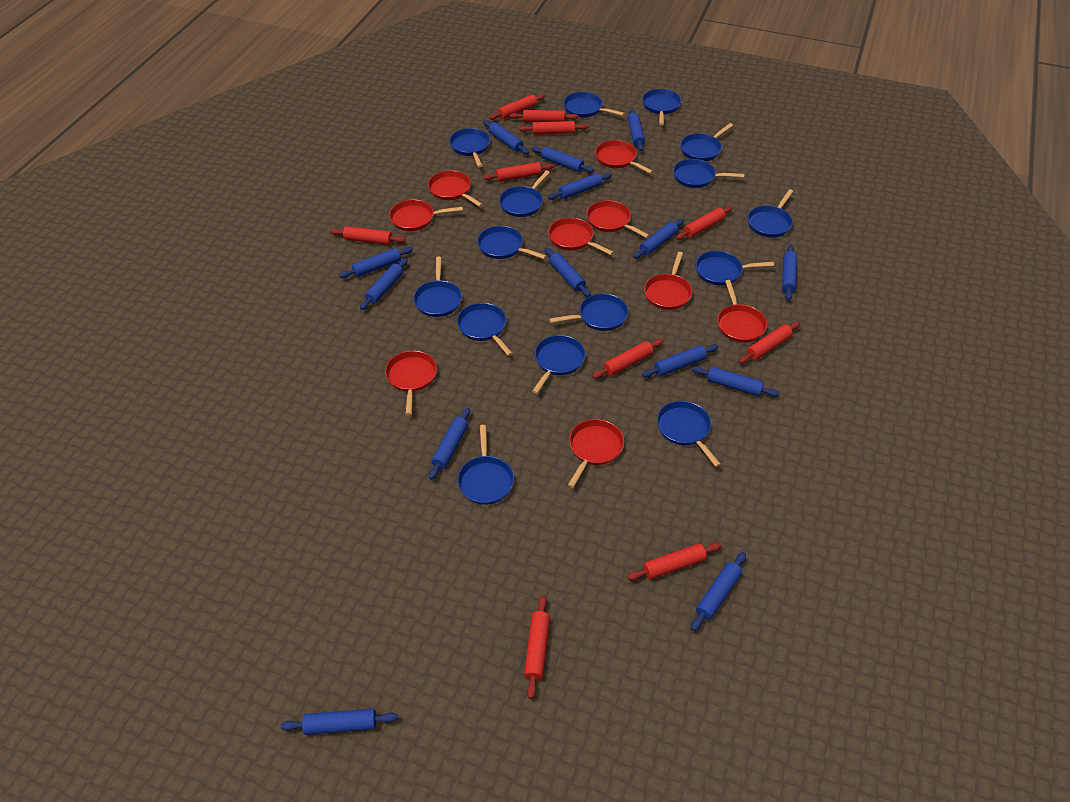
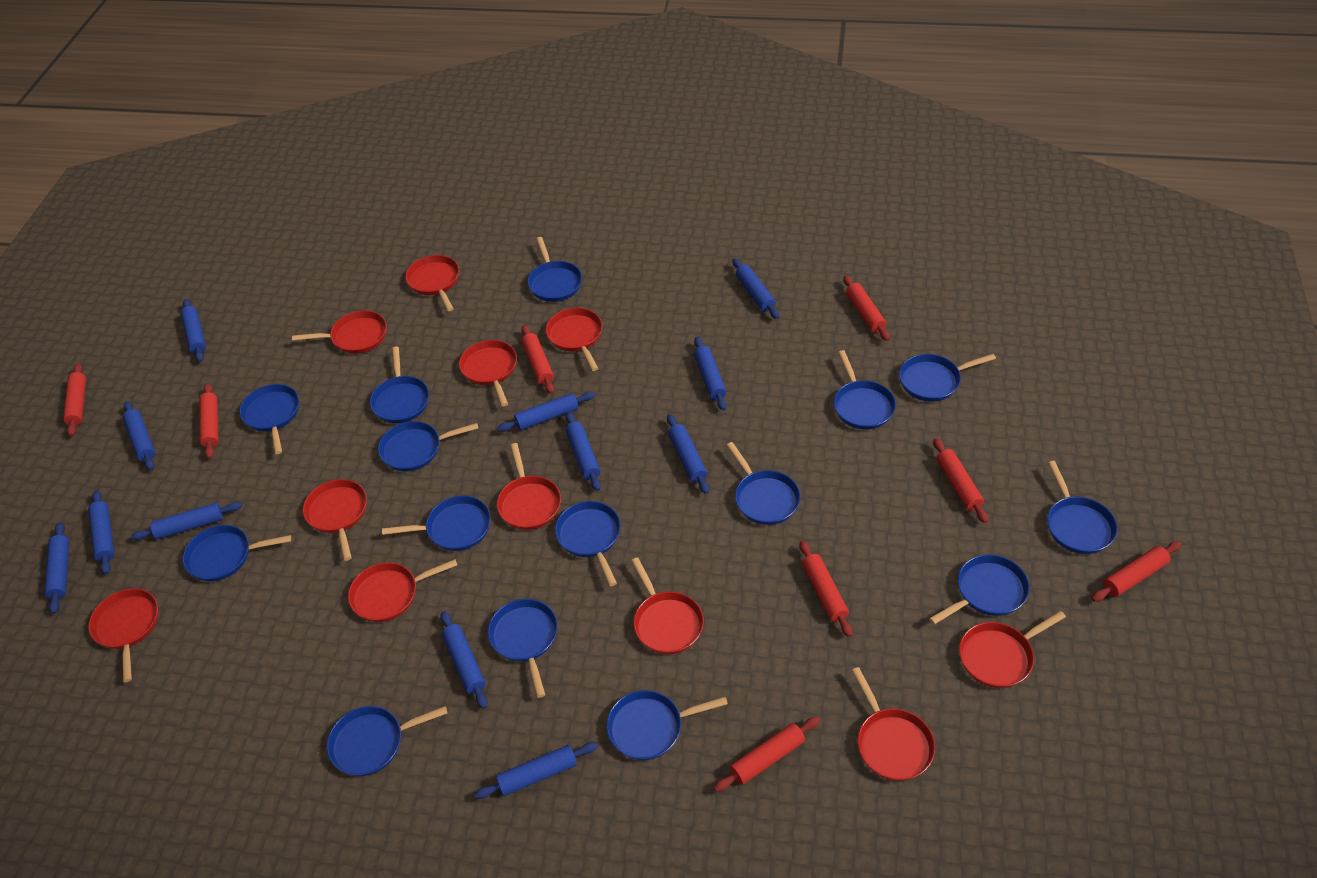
blue rolling pin: [280,709,398,735] [339,247,413,278] [360,258,408,310] [429,408,470,480] [483,120,529,154] [532,146,594,173] [545,248,591,297] [548,173,612,200] [628,109,645,151] [633,219,684,259] [642,344,718,377] [691,552,746,631] [692,366,779,397] [782,245,797,301] = 14 -> [44,522,69,614] [88,490,115,574] [123,401,155,470] [131,502,242,540] [180,299,206,362] [440,611,488,709] [474,742,598,799] [497,392,595,432] [566,412,601,491] [667,414,709,494] [694,337,726,411] [733,258,779,319] = 12
red pan: [385,351,437,415] [389,200,463,231] [428,170,483,207] [548,218,614,255] [568,419,624,488] [586,200,650,238] [595,140,653,174] [644,252,692,310] [717,280,767,343] = 9 -> [89,588,158,682] [292,310,387,354] [303,479,367,561] [348,559,457,622] [405,255,459,311] [459,340,517,407] [497,443,561,530] [546,308,603,371] [631,557,704,654] [851,667,935,781] [959,611,1066,688] = 11
red rolling pin: [330,226,406,245] [483,162,554,182] [489,94,545,120] [510,110,578,122] [519,121,588,135] [524,595,550,699] [592,339,663,379] [627,543,722,581] [676,206,733,240] [739,322,800,364] = 10 -> [63,363,86,436] [199,383,219,459] [522,325,554,394] [714,716,820,792] [800,541,852,637] [843,276,890,341] [933,438,988,523] [1092,541,1181,602] = 8

